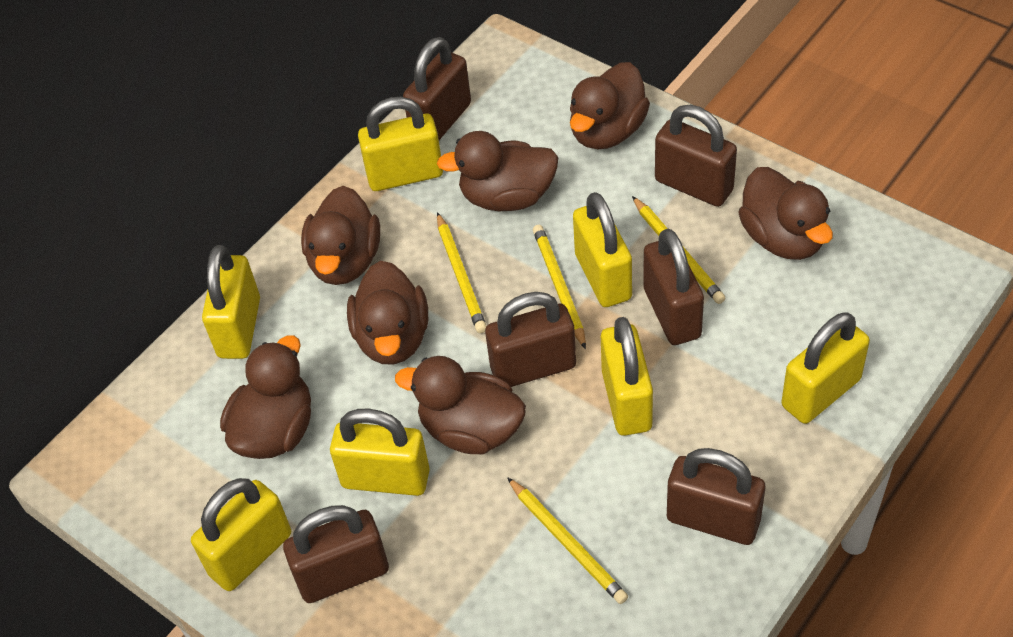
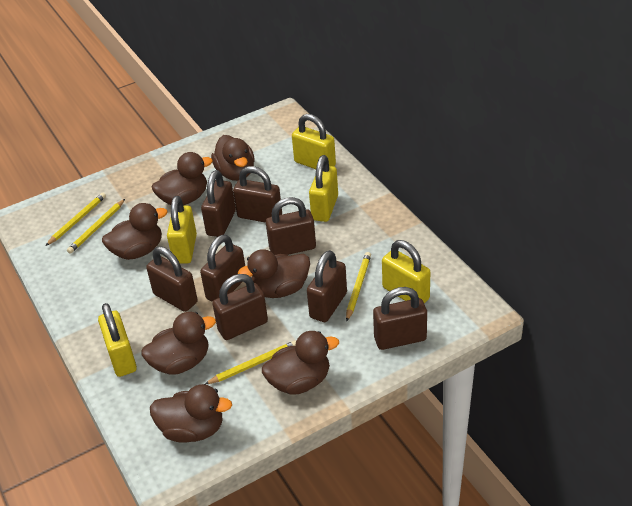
brown padlock: [283,505,389,603] [403,37,471,140] [485,292,576,387] [643,229,704,345] [655,105,737,207] [667,448,765,545] = 6 -> [146,246,198,312] [200,235,245,302] [201,170,236,237] [212,274,268,340] [233,166,282,223] [266,197,316,255] [307,250,347,322] [373,287,427,350] = 8
yellow padlock: [191,478,291,591] [202,245,260,359] [330,409,430,496] [358,97,443,191] [573,192,632,307] [601,317,653,436] [781,312,870,424] = 7 -> [98,303,137,377] [167,196,197,264] [292,114,336,169] [309,155,338,222] [382,240,430,303] = 5

